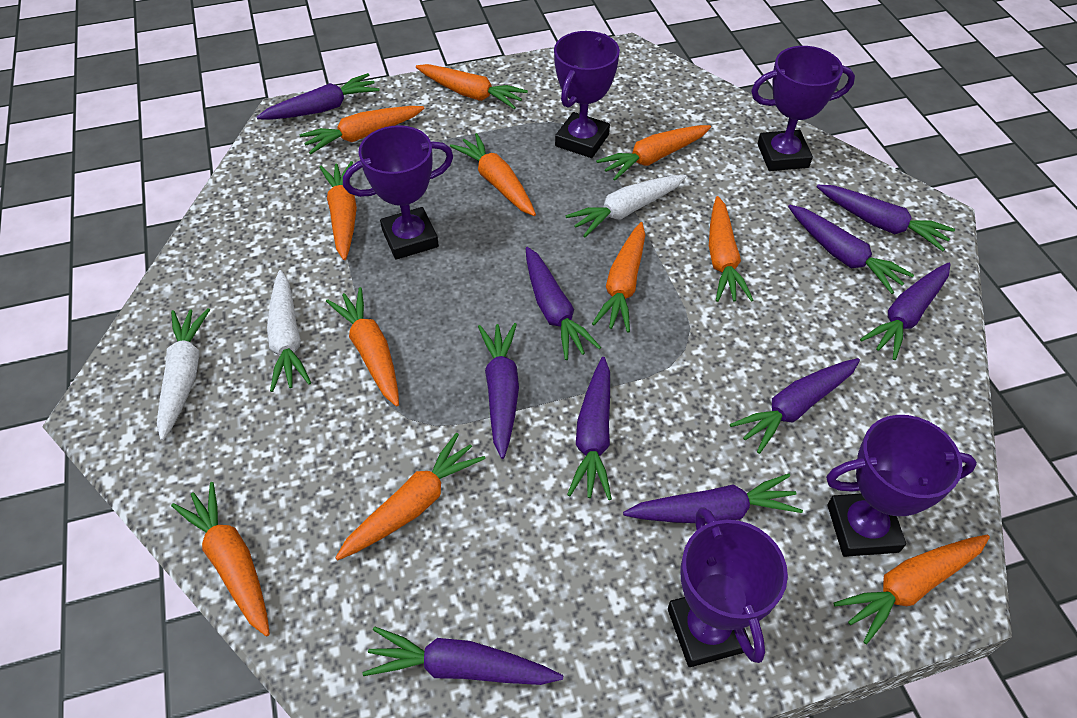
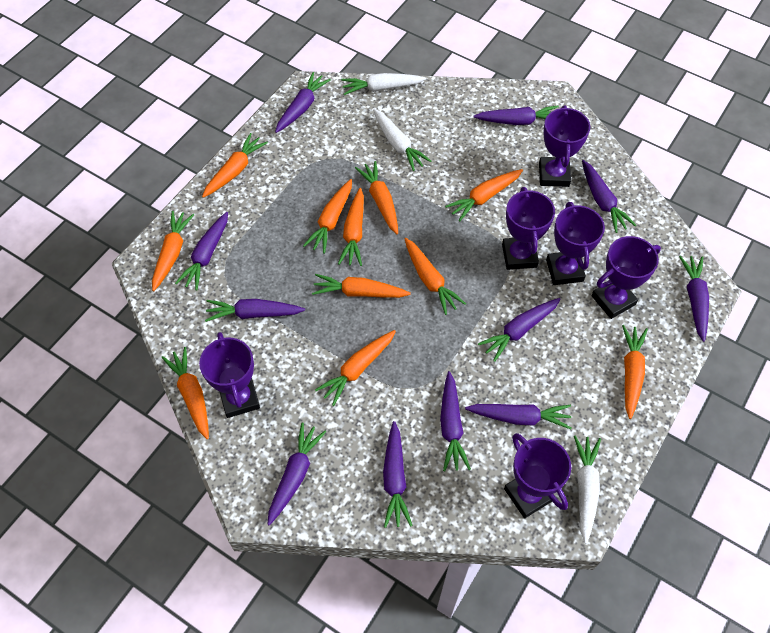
purple carrot: [257,73,380,120] [363,627,563,685] [478,323,519,459] [526,247,601,360] [567,357,612,500] [623,473,803,524] [730,358,860,454] [788,205,914,294] [817,185,955,251] [860,263,950,360] = 10 -> [175,212,228,291] [205,299,305,322] [267,422,326,526] [275,72,331,133] [383,421,413,528] [440,371,471,471] [465,404,572,429] [474,106,559,125] [478,298,561,362] [582,160,636,233] [679,256,709,342] = 11
purple trophy: [343,125,453,260] [554,31,620,158] [668,507,788,667] [751,46,855,171] [826,415,977,557] = 5 -> [199,332,260,418] [502,187,555,270] [504,433,571,518] [539,106,590,187] [546,202,605,285] [591,236,661,319] = 6

